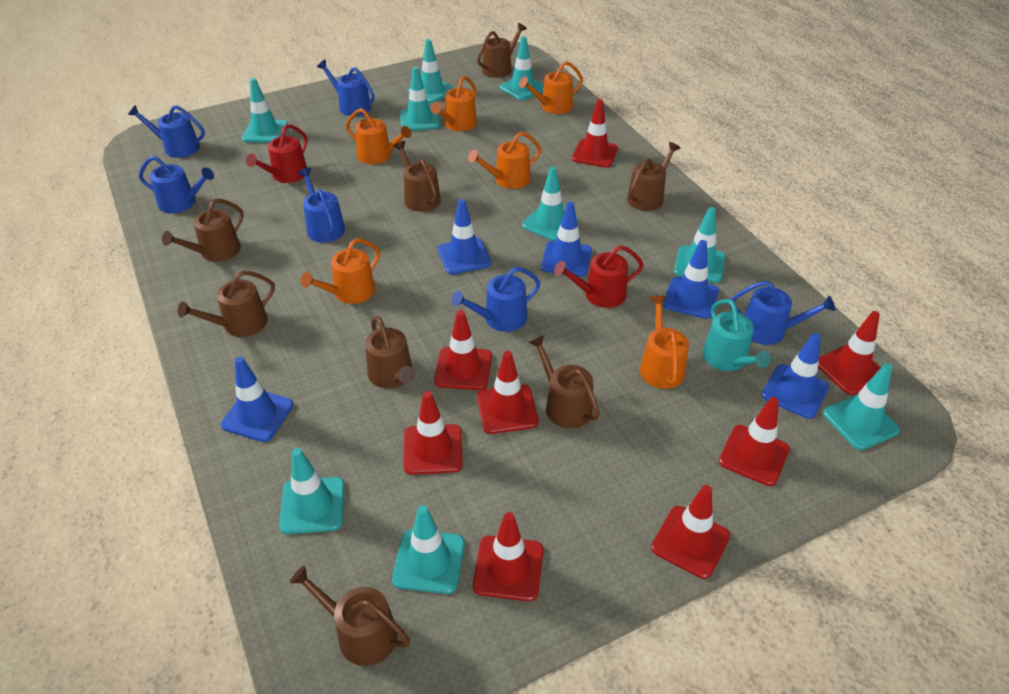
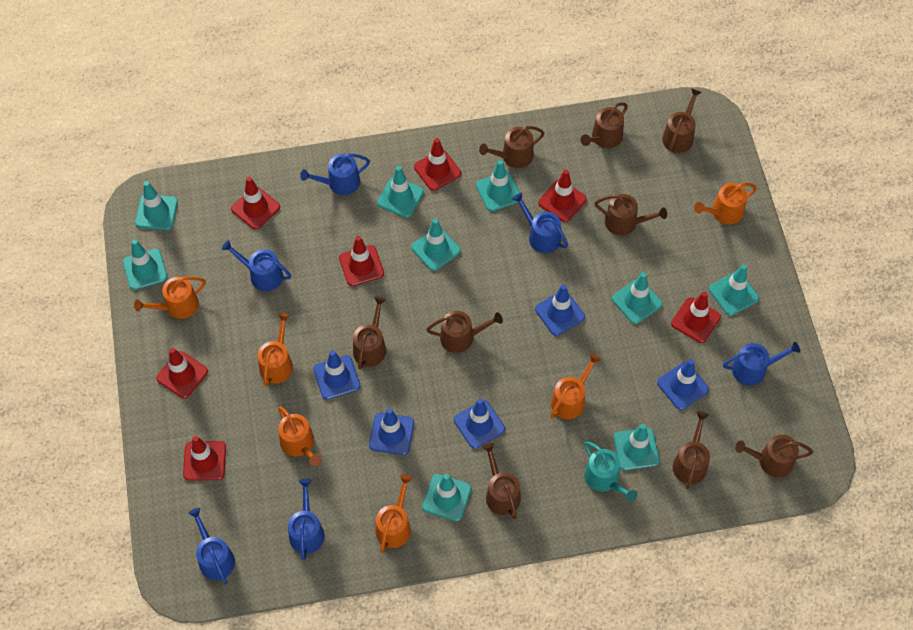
brown watering can: [162,199,244,262] [178,271,275,337] [290,565,410,666] [365,316,415,389] [393,141,441,212] [477,23,527,78] [528,335,600,428] [627,142,680,211] = 8 -> [353,297,386,369] [426,311,503,353] [479,126,544,168] [482,443,521,519] [581,102,628,148] [595,194,667,236] [662,88,702,153] [672,412,710,489] [735,435,813,477] = 9
red traffic cone: [403,391,463,475] [434,310,492,390] [473,512,543,601] [477,351,539,434] [572,99,618,168] [651,485,730,579] [719,397,790,486] [818,311,881,395] = 8 -> [156,347,208,399] [183,436,226,481] [231,177,280,229] [339,236,384,286] [414,138,461,191] [538,170,587,222] [671,292,721,343] = 7
red watering can: [246,124,308,183] [554,245,644,308] = 2 -> none = 0

